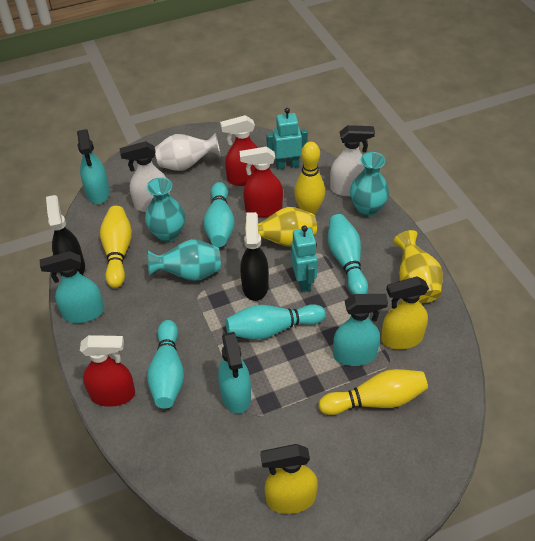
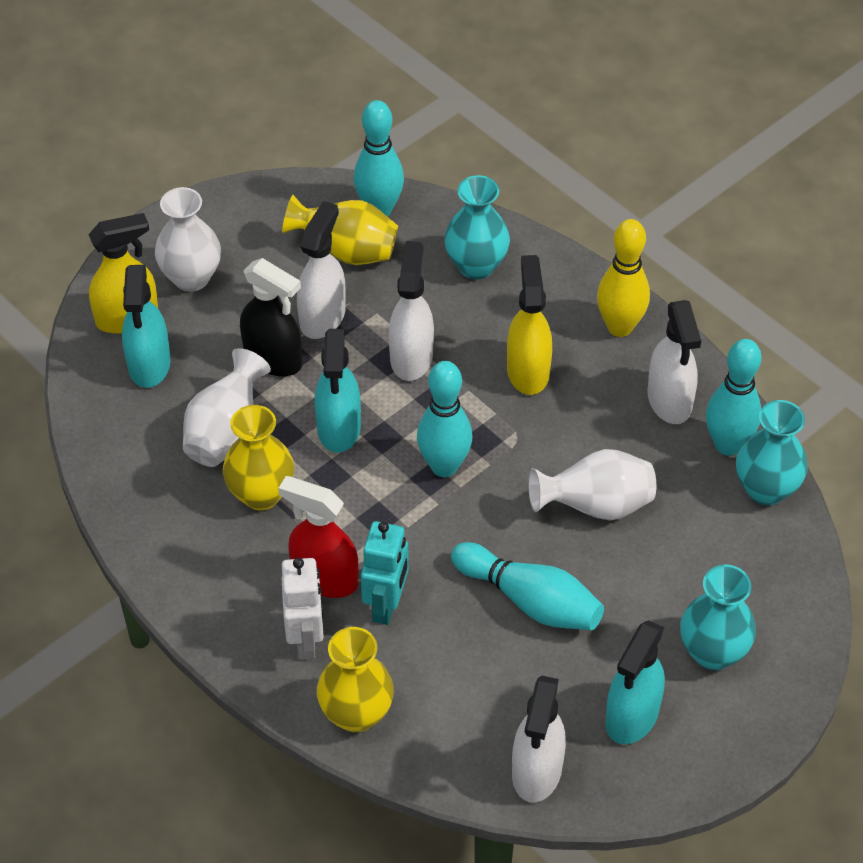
black spray bottle: [46,195,85,276] [240,212,269,301] = 2 -> [240,258,302,376] = 1
red spray bottle: [80,335,135,407] [220,115,258,186] [240,146,283,217] = 3 -> [278,476,359,598] = 1
turquoise robot: [266,108,308,169] [291,225,318,292] = 2 -> [361,521,409,625] = 1
turquoise spray bottle: [40,251,104,323] [77,129,110,204] [218,332,251,414] [333,294,388,366] = 4 -> [122,265,171,388] [315,329,361,453] [605,620,665,744] = 3
white robot: none = 0 -> [281,558,324,660] = 1
white spray bottle: [119,141,170,212] [330,125,375,196] = 2 -> [297,201,345,339] [389,241,434,381] [512,676,566,803] [648,300,701,424] = 4
white vase: [155,133,220,171] = 1 -> [155,187,221,292] [183,348,271,467] [528,449,656,520] = 3
yellow bowling pin: [100,206,132,288] [294,142,325,215] [318,369,428,415] = 3 -> [597,219,650,337] = 1
yellow vase: [245,207,317,247] [393,230,443,303] = 2 -> [223,405,294,510] [282,195,398,265] [317,627,394,733] = 3

